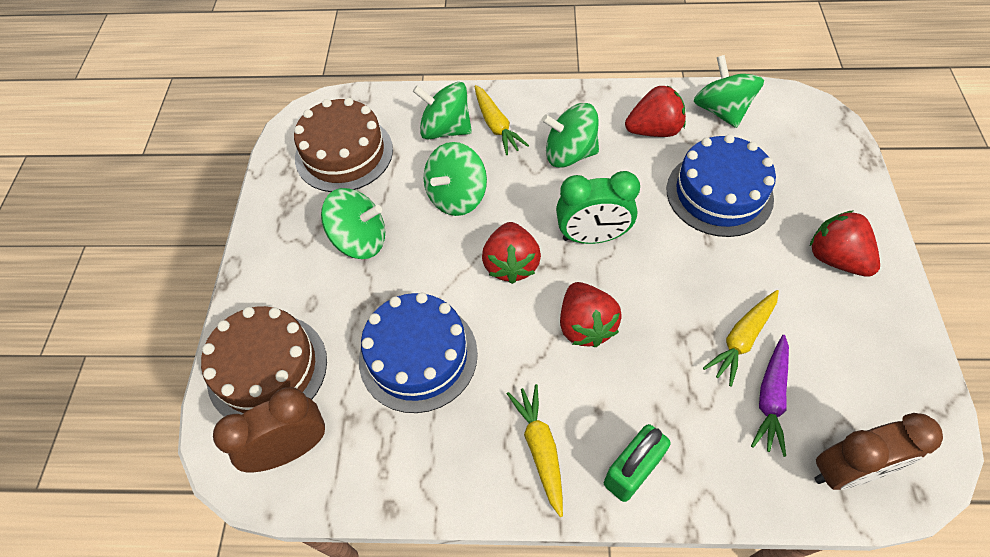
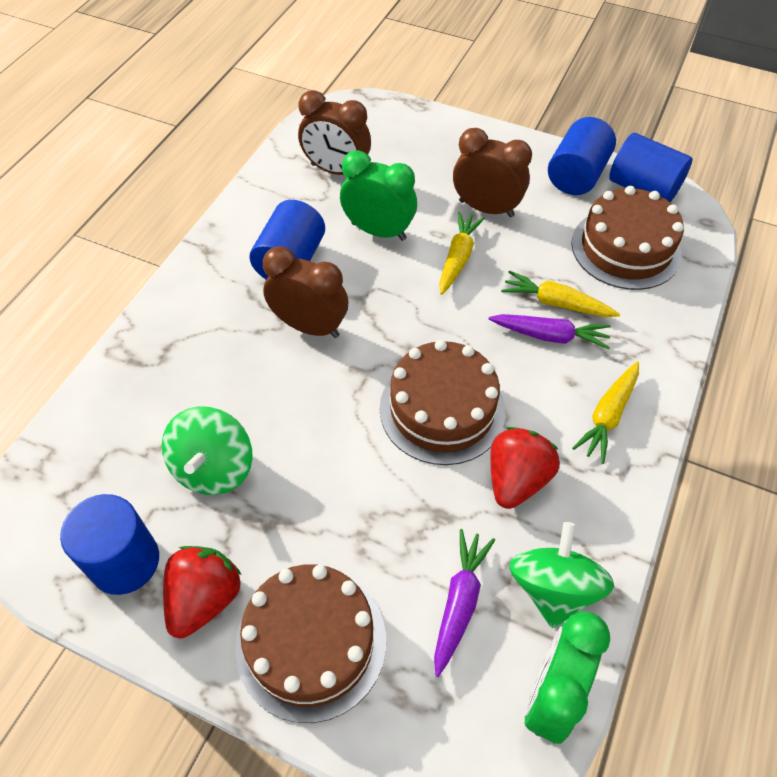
blue cake: [359,293,478,413] [667,134,776,237] = 2 -> none = 0
blue cylinder: none = 0 -> [60,494,159,595] [250,200,325,279] [548,117,616,195] [609,133,692,202] = 4
brown cake: [201,306,327,417] [294,98,393,192] = 2 -> [235,564,386,723] [380,340,505,465] [572,186,684,290] = 3
brown clock: [213,387,325,472] [815,413,943,490] = 2 -> [263,246,349,338] [298,90,371,175] [453,128,532,217] = 3
green clock: [556,171,640,244] = 1 -> [340,150,417,241] [525,611,610,744] = 2
green padlock: [604,424,670,502] = 1 -> none = 0
green spinning top: [321,188,385,259] [413,82,472,139] [424,142,487,216] [542,103,599,168] [694,55,764,128] = 5 -> [162,406,253,495] [509,522,614,628] = 2
purple carrot: [751,335,789,457] = 1 -> [434,529,495,677] [488,314,611,349] = 2
red strawberry: [482,222,541,284] [560,282,622,347] [625,85,686,137] [809,211,880,277] = 4 -> [163,546,242,638] [490,427,560,509] = 2

